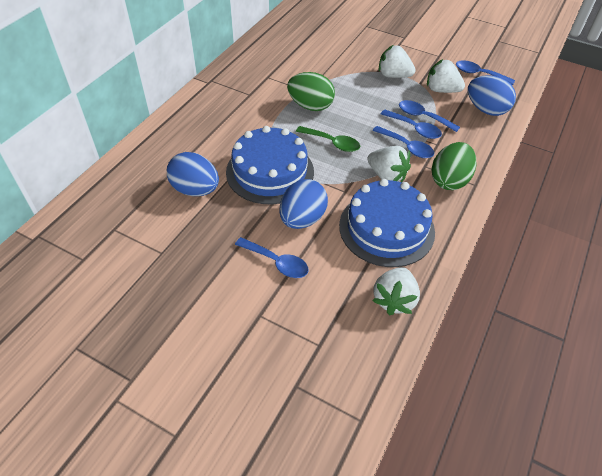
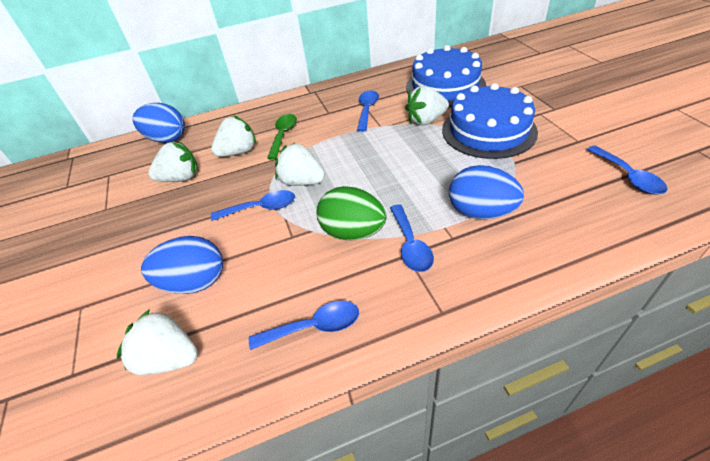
green egg: [287,72,335,111] [431,142,476,190] = 2 -> [317,186,386,241] = 1
white strawberry: [367,146,411,182] [372,267,420,315] [379,45,416,78] [427,59,465,93] = 4 -> [117,309,198,375] [148,141,199,182] [211,115,256,157] [275,142,325,186] [405,86,449,126] = 5

